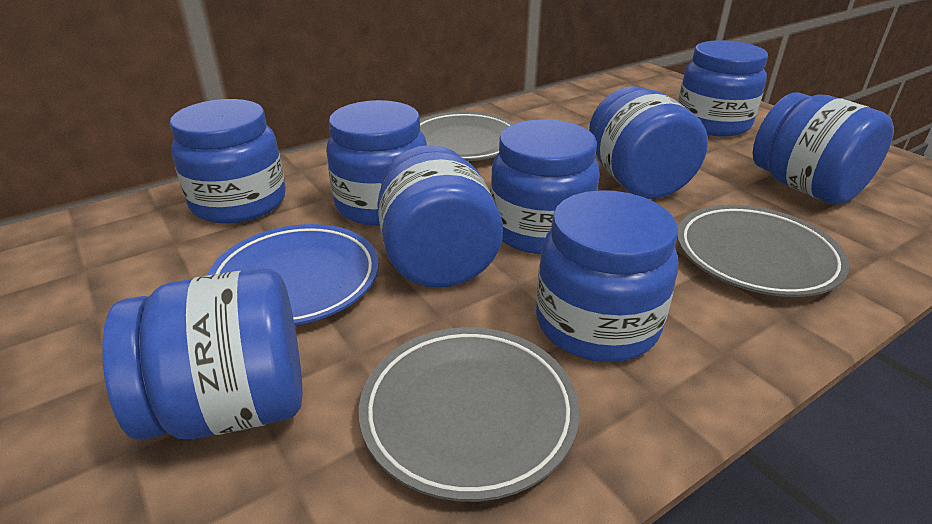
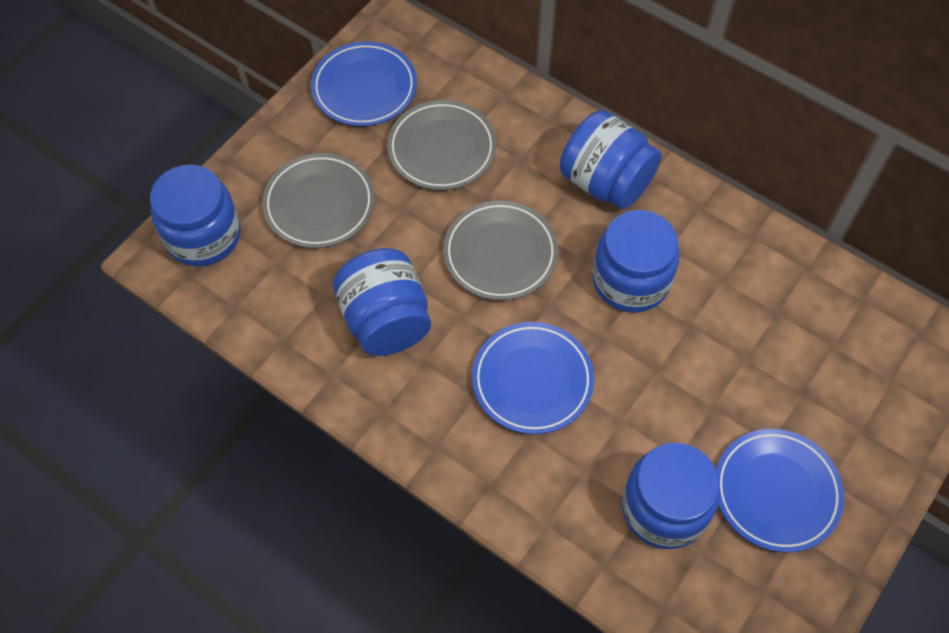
blue jar: [102,268,303,440] [170,99,286,224] [326,100,427,226] [377,145,503,288] [490,119,600,254] [536,190,679,362] [589,86,708,199] [678,40,768,137] [753,92,894,205] = 9 -> [150,165,240,266] [333,248,431,356] [560,110,661,209] [592,210,679,313] [622,443,720,549] = 5
blue plate: [207,224,379,325] = 1 -> [311,41,417,126] [472,322,594,434] [716,429,844,553] = 3

